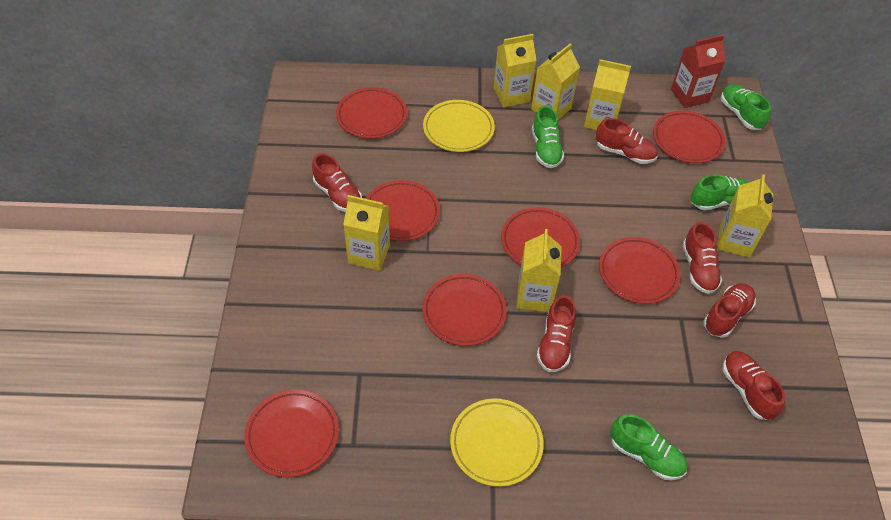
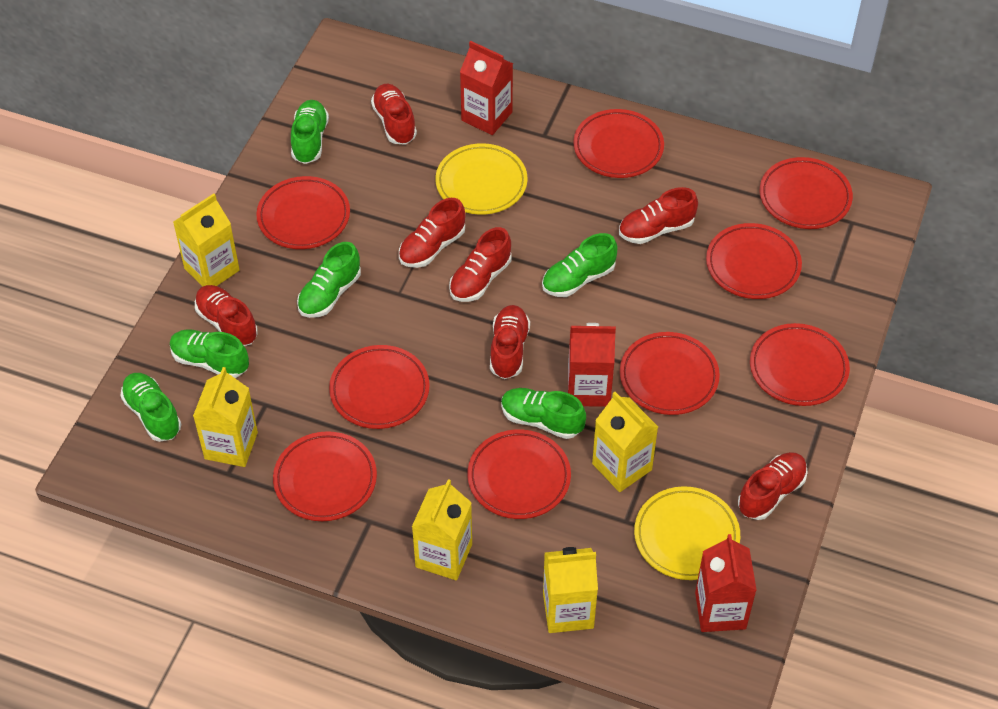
green shoe: [532,106,564,168] [611,414,688,480] [691,175,749,211] [721,84,771,130] = 4 -> [120,373,181,442] [170,329,249,378] [291,100,329,164] [297,242,361,318] [501,388,586,439] [542,233,617,297] = 6
red carton: [671,35,726,108] = 1 -> [460,41,513,135] [568,323,616,407] [695,534,757,632] = 3
red plate: [244,390,339,477] [336,87,407,139] [366,180,440,241] [422,274,507,346] [501,207,580,268] [599,237,681,304] [653,111,725,163] = 7 -> [256,176,350,249] [273,431,377,521] [329,345,430,429] [468,429,571,519] [573,109,664,178] [620,332,720,415] [706,223,802,299] [750,323,850,406] [760,157,853,229] = 9
red shoe: [312,153,362,212] [537,295,576,372] [596,118,658,164] [682,222,723,294] [703,283,756,338] [722,351,785,420] = 6 -> [195,285,258,346] [371,84,417,145] [399,198,465,268] [449,227,512,302] [490,305,530,379] [619,187,698,244] [738,452,808,520] = 7
yellow carton: [343,195,390,271] [494,34,537,107] [517,229,562,312] [531,43,580,120] [584,59,631,130] [717,174,774,258] = 6 -> [173,194,240,286] [193,367,258,467] [412,479,472,580] [543,547,598,633] [592,392,658,492] = 5

